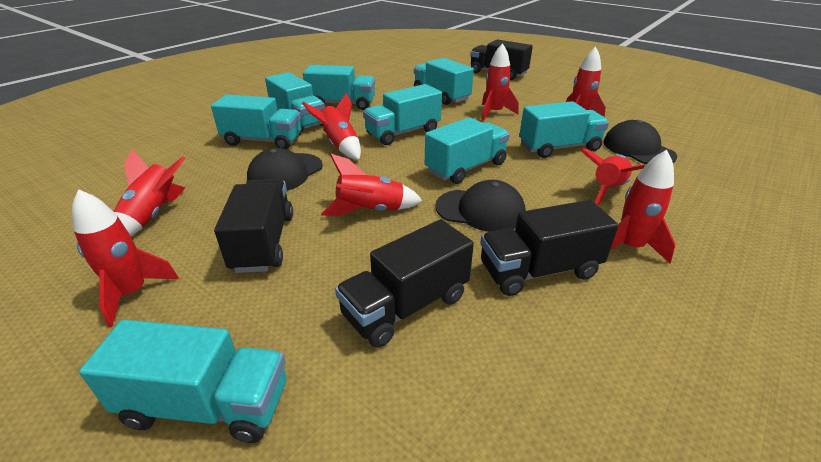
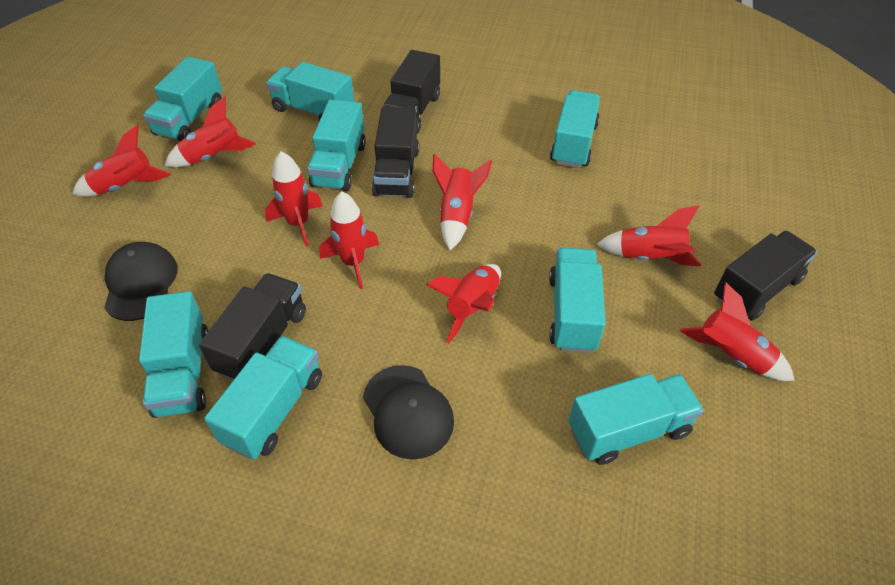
black cap: [247,148,323,191] [435,180,526,232] [603,120,677,164] = 3 -> [104,242,178,321] [363,365,454,459] = 2

